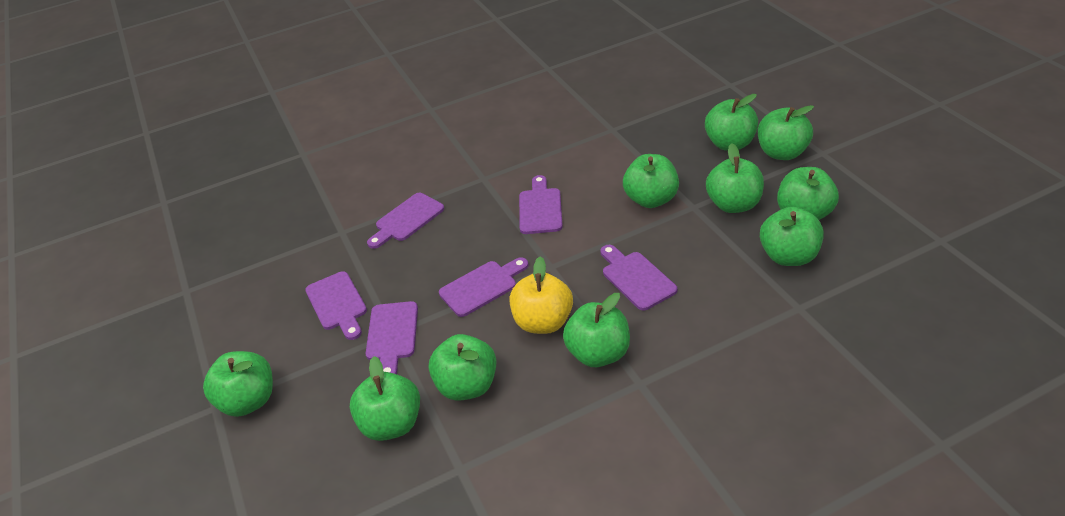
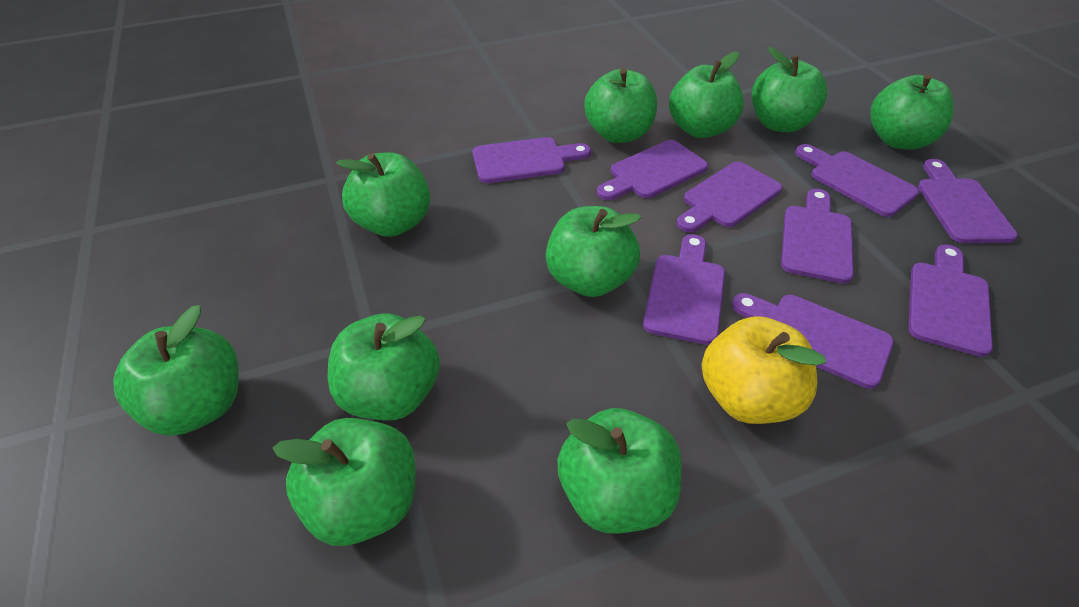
purple cutting board: [305,271,367,340] [366,301,418,374] [367,193,444,249] [439,257,528,317] [519,175,563,234] [600,245,677,311] = 6 -> [473,137,591,183] [597,140,708,200] [643,234,725,345] [677,162,782,232] [732,293,894,389] [781,189,854,283] [795,144,919,217] [908,244,993,357] [918,159,1018,243] = 9

